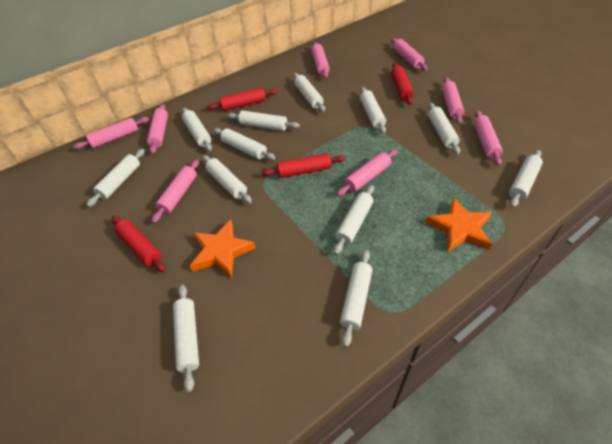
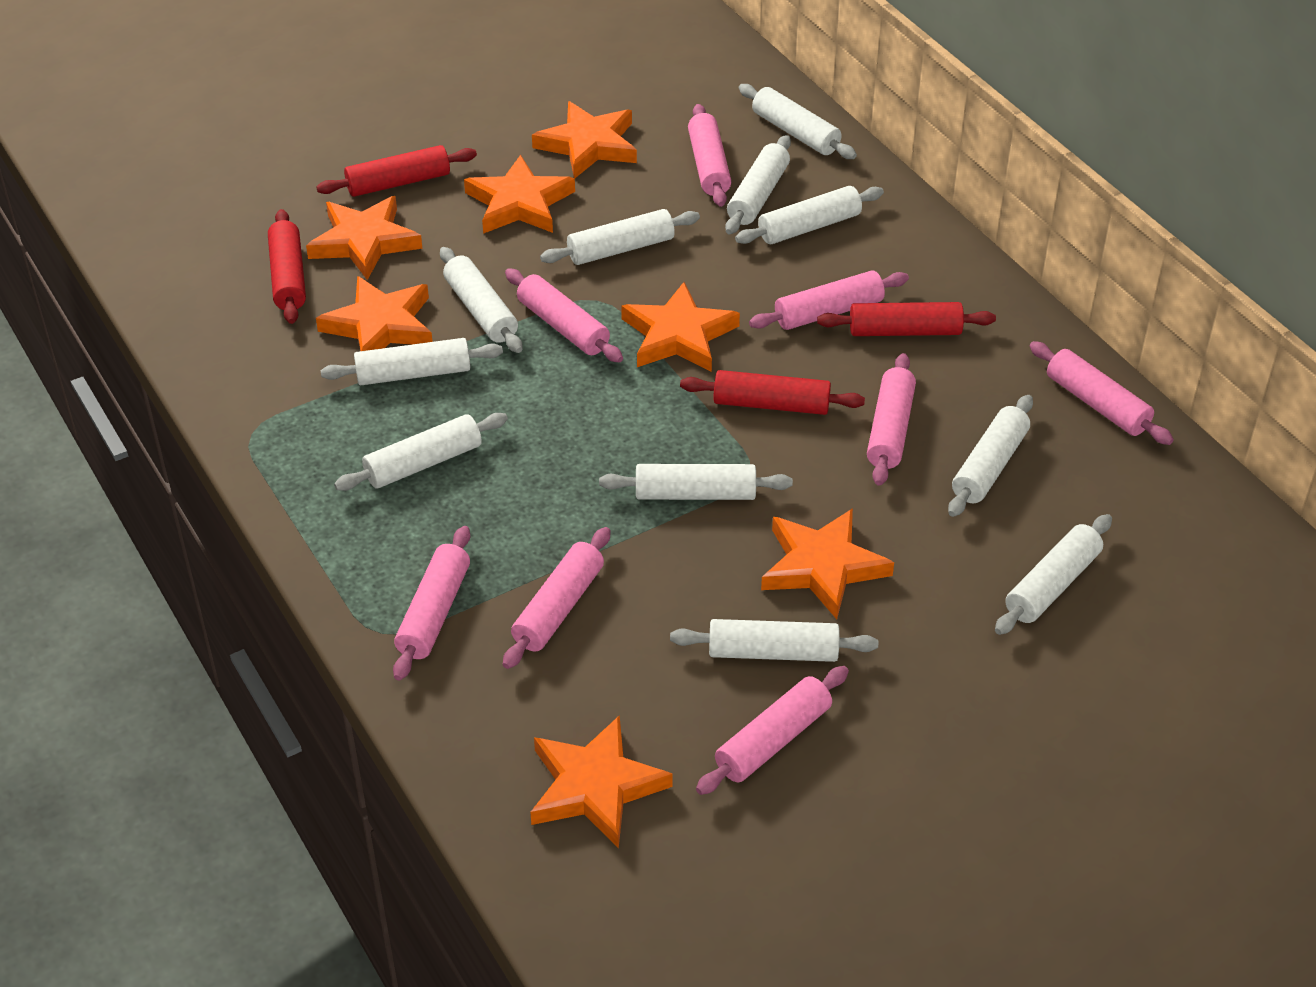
orange star: [190,220,256,278] [426,197,492,252] = 2 -> [306,196,423,280] [316,276,433,351] [464,155,575,234] [530,715,673,849] [532,101,637,178] [621,282,740,372] [761,508,894,619] = 7
white rolling pin: [86,149,145,207] [173,285,199,392] [182,108,212,151] [202,155,252,203] [213,128,275,160] [227,110,300,131] [293,73,325,112] [334,185,374,255] [340,250,372,347] [360,87,386,134] [428,103,460,155] [509,150,543,208] = 12 -> [321,338,503,385] [334,413,508,491] [440,247,523,353] [540,209,700,265] [599,464,793,500] [670,619,878,662] [725,135,791,234] [735,186,884,244] [739,84,857,159] [948,395,1033,517] [995,514,1112,635] = 11

